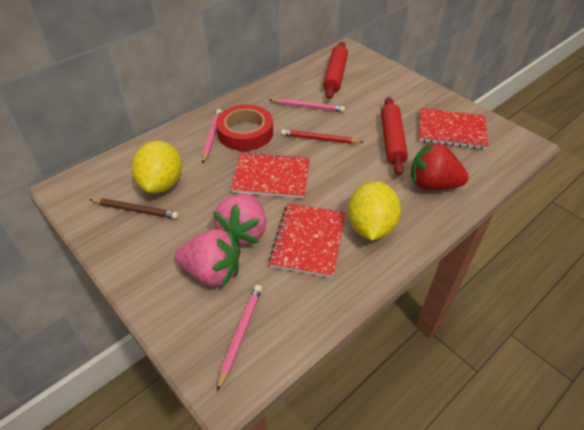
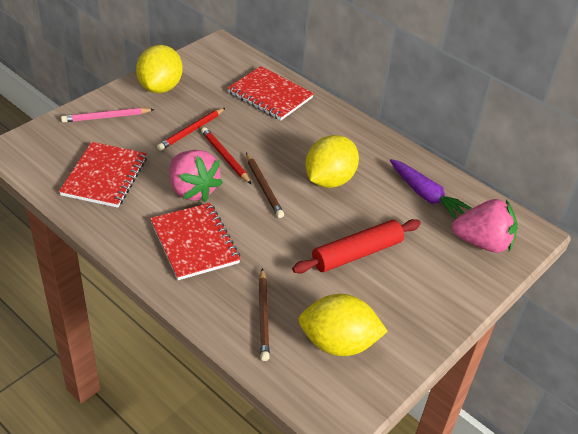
brown pencil: [89,198,179,219] = 1 -> [246,153,284,218] [259,268,270,361] = 2
pink pencil: [202,109,222,164] [217,285,262,391] [269,98,345,112] = 3 -> [61,108,155,123] = 1
purple carrot: none = 0 -> [390,159,472,219] = 1
red pencil: [281,129,363,144] = 1 -> [157,108,225,151] [201,127,251,184] = 2
red rolling pin: [323,42,348,99] [381,97,408,175] = 2 -> [292,219,421,274] = 1
red strawberry: [411,141,469,190] = 1 -> none = 0
red tape: [216,104,273,151] = 1 -> none = 0
yellow lemon: [132,141,182,194] [348,181,401,240] = 2 -> [136,45,183,93] [299,294,388,356] [305,135,359,188] = 3

